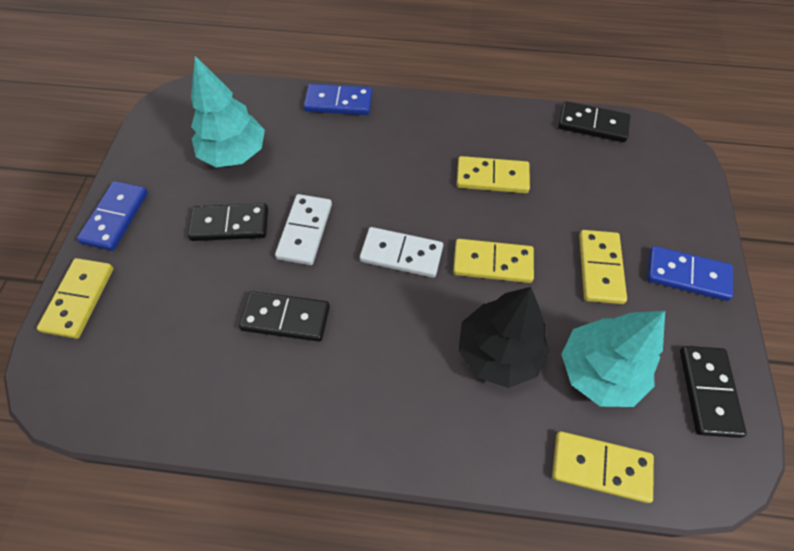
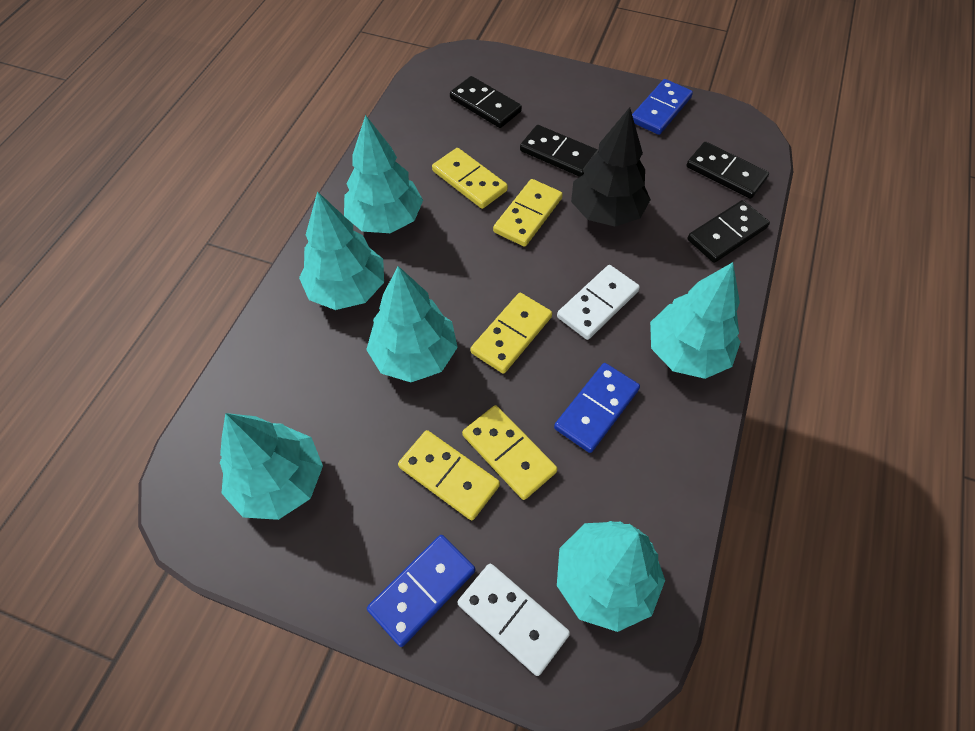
turquoise tree: [191,56,265,167] [561,311,665,407] = 2 -> [220,413,323,520] [299,191,384,310] [344,115,423,233] [366,266,458,382] [557,521,665,632] [650,262,740,379] = 6

